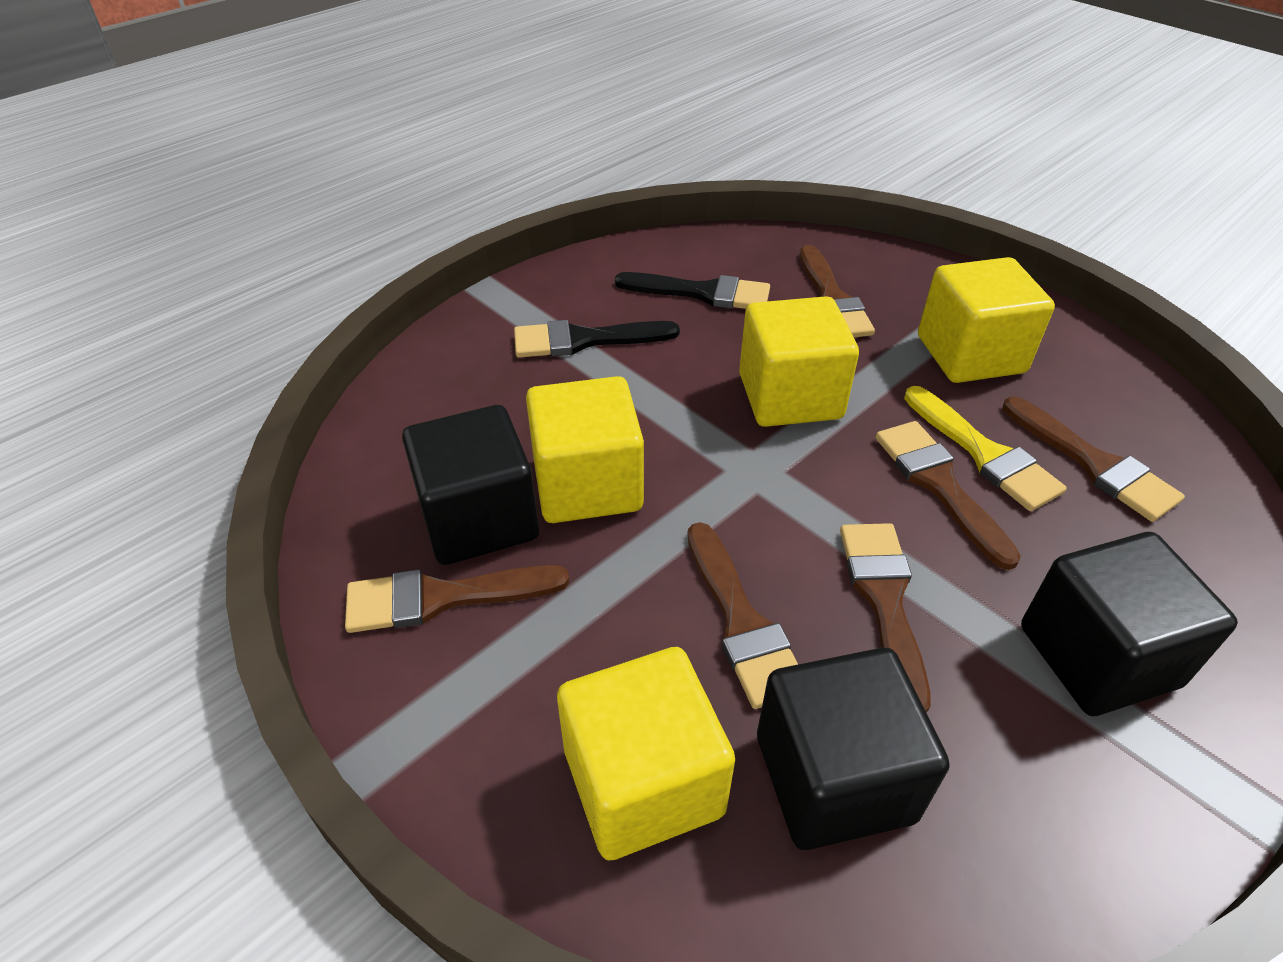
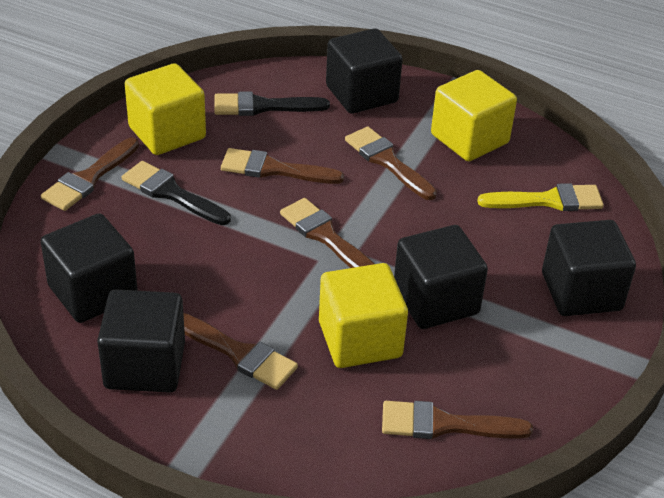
black cube: [402,405,539,565] [757,647,949,850] [1021,532,1238,716] = 3 -> [41,213,138,323] [97,290,185,393] [326,28,403,114] [394,225,488,329] [542,220,636,316] = 5
yellow cube: [526,376,644,523] [557,647,735,861] [739,296,859,427] [918,257,1055,383] = 4 -> [125,63,206,155] [319,263,408,368] [431,70,517,161] = 3

